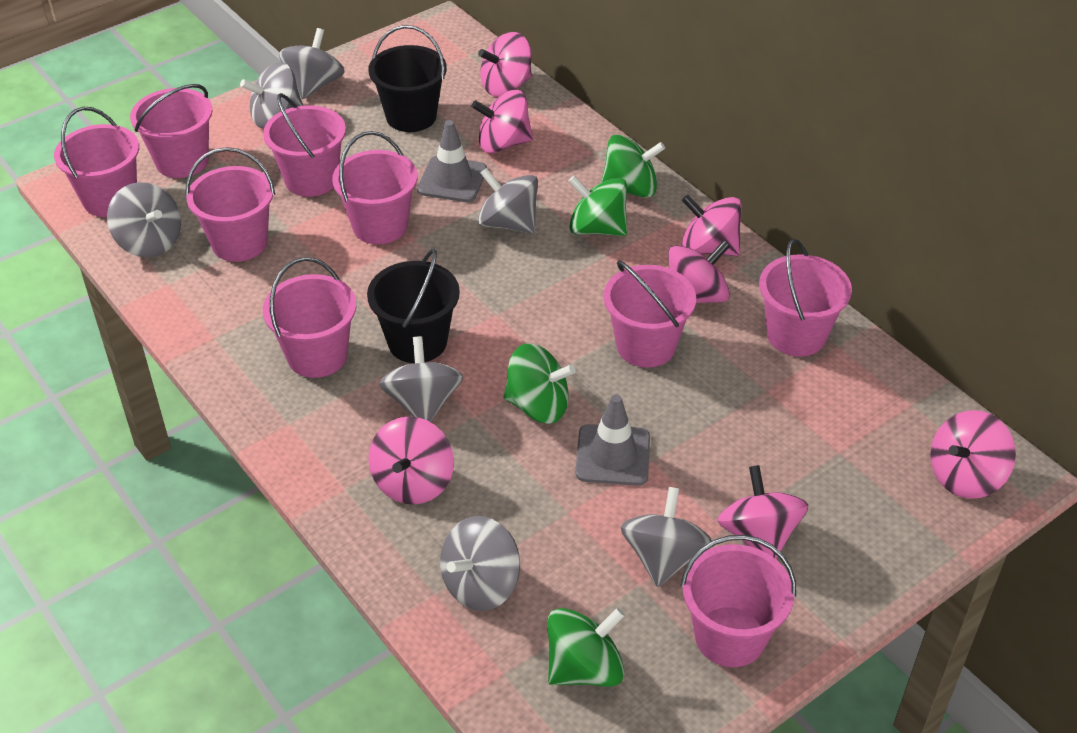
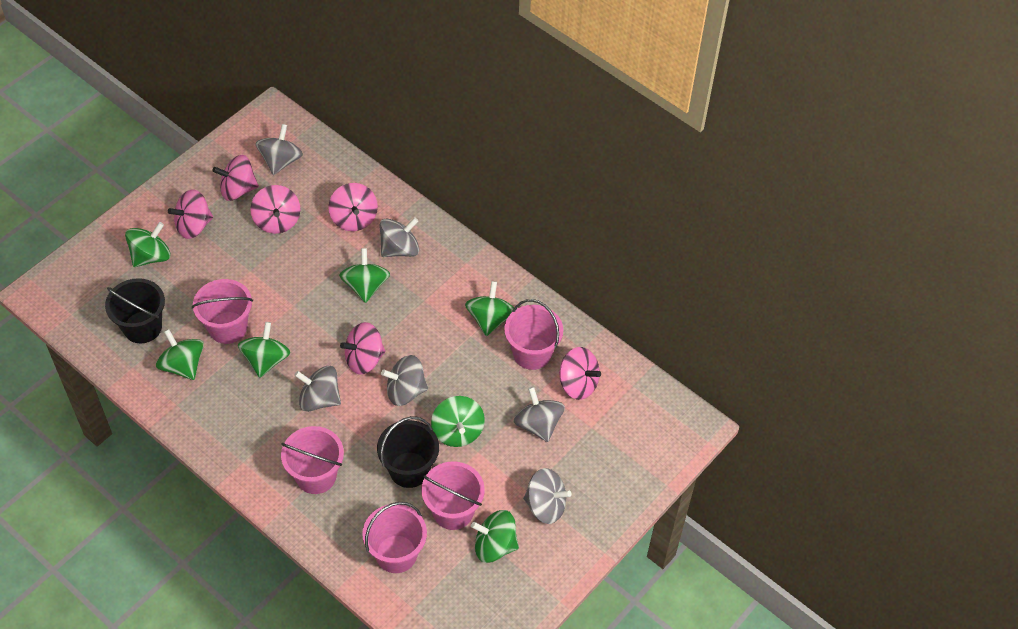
green spinning top: [504,343,575,424] [547,607,625,687] [568,176,627,236] [601,135,665,198] = 4 -> [125,222,170,267] [156,329,204,380] [238,322,290,378] [339,248,390,303] [431,396,485,447] [465,281,514,336] [471,510,519,563] = 7
grey spinning top: [107,182,181,258] [240,63,303,128] [279,28,345,99] [379,336,463,422] [440,516,520,611] [478,168,538,234] [621,487,712,587] = 7 -> [256,124,303,175] [294,366,341,412] [379,217,419,257] [381,355,428,406] [513,387,565,442] [523,468,571,524] = 6
grey traffic cone: [417,120,487,202] [575,394,650,485] = 2 -> none = 0
pink bucket: [54,107,139,217] [130,84,213,178] [185,147,275,262] [263,93,346,197] [263,257,356,378] [332,131,418,244] [604,260,696,368] [680,535,796,667] [759,239,852,357] = 9 -> [192,279,253,344] [281,426,344,494] [362,502,427,573] [421,462,485,530] [504,299,563,370] = 5
pink spinning top: [369,416,454,505] [472,90,533,153] [478,32,532,97] [668,240,730,303] [681,195,742,256] [717,465,808,559] [930,410,1016,499] = 7 -> [168,190,213,239] [212,155,259,201] [250,185,300,234] [328,183,378,231] [340,322,385,375] [559,347,601,400] = 6

